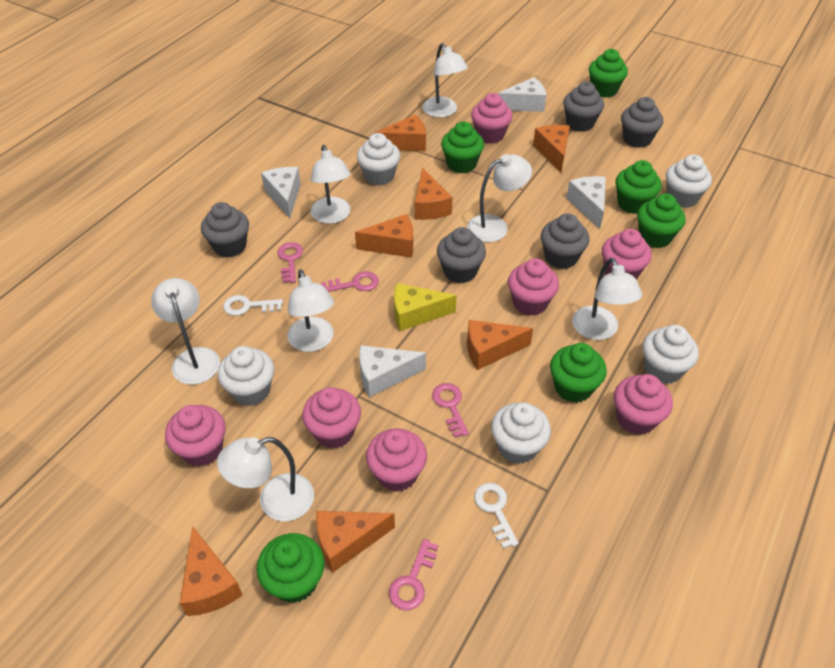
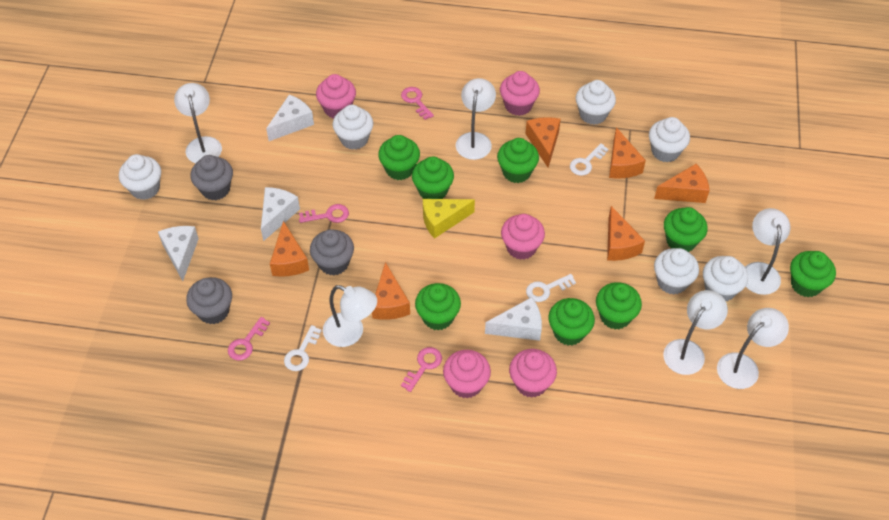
green cupcake: [257,533,325,603] [441,121,484,173] [550,343,607,403] [589,49,628,98] [616,160,662,214] [637,193,686,248] = 6 -> [378,135,420,180] [412,156,454,199] [415,283,461,330] [497,138,539,183] [548,298,595,346] [596,282,642,329] [664,207,708,252] [790,251,836,297] = 8
grey cupcake: [201,202,249,258] [437,227,486,283] [541,213,589,269] [563,82,604,132] [621,97,663,148] = 5 -> [186,277,232,324] [190,155,233,200] [310,229,354,275] = 3
orange cheese: [180,526,242,616] [316,511,395,573] [355,214,413,258] [375,115,426,151] [415,168,452,220] [467,320,533,370] [533,125,570,173] = 7 -> [270,221,309,277] [372,262,410,320] [525,117,561,168] [607,206,645,261] [609,127,646,179] [654,164,710,203] = 6
pink cupcake: [165,405,226,467] [302,387,361,449] [366,428,427,492] [471,93,512,144] [508,258,559,316] [602,229,652,280] [614,374,673,435] = 7 -> [316,74,356,118] [443,350,491,399] [500,71,540,116] [501,214,545,260] [509,349,557,398] = 5
white cupcake: [218,346,274,406] [357,133,401,186] [491,402,551,464] [642,325,699,384] [666,154,712,208] = 5 -> [119,154,161,200] [333,105,373,150] [576,80,616,125] [649,117,690,162] [654,248,699,295] [703,256,748,301] = 6
white key: [223,295,283,316] [474,483,519,549] = 2 -> [284,325,322,371] [526,274,576,302] [570,143,609,176] = 3
white lamp: [151,278,220,385] [217,437,314,521] [287,269,334,352] [310,145,351,224] [422,43,468,118] [467,154,532,242] [572,258,642,340] = 7 -> [174,83,222,163] [323,285,377,347] [456,78,496,160] [663,290,728,375] [717,308,789,389] [745,208,791,295] = 6

